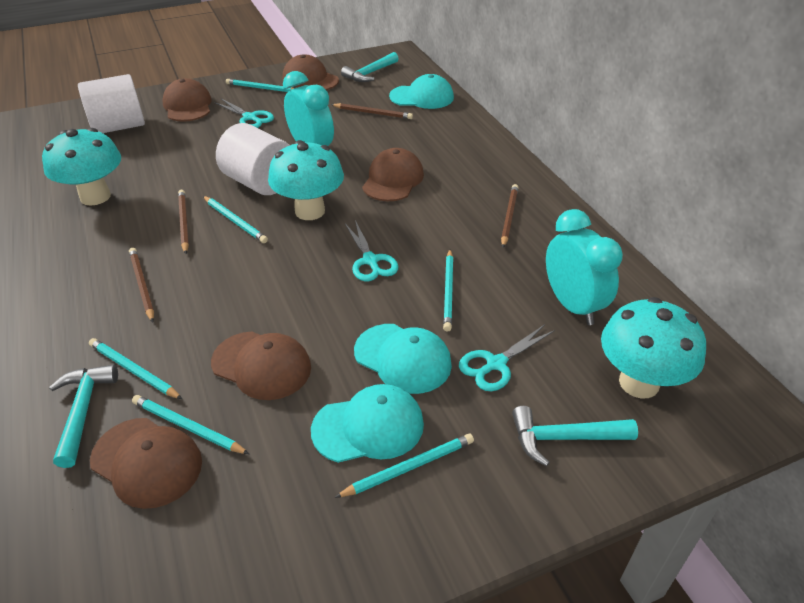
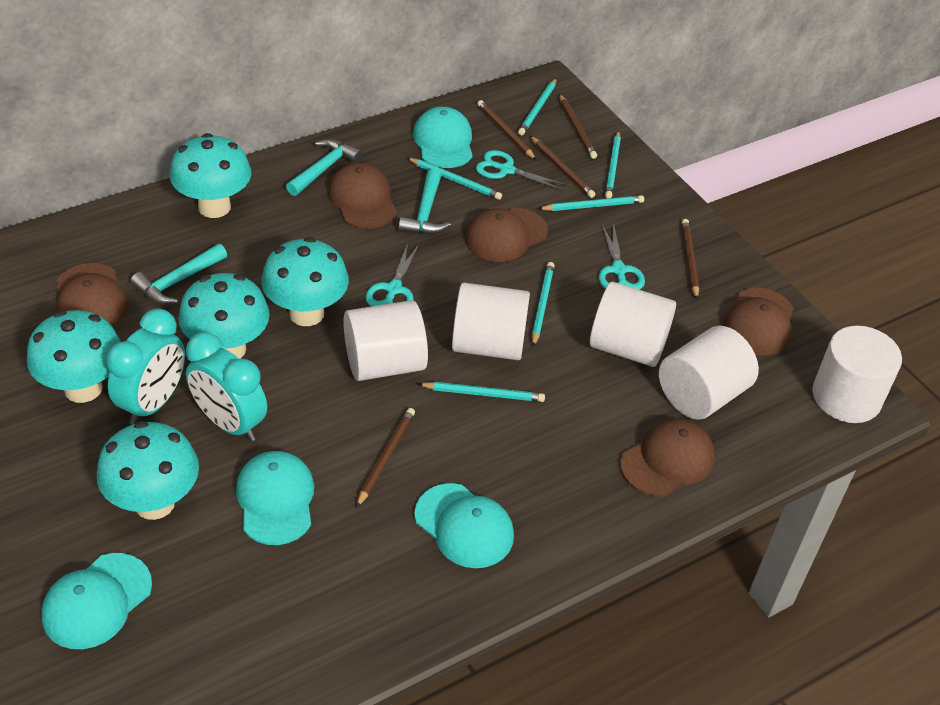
brown pencil: [129,248,154,322] [178,190,189,254] [331,103,413,119] [501,184,519,247] = 4 -> [356,408,415,508] [477,100,536,160] [530,136,595,198] [559,94,597,159] [682,219,699,299] = 5
turquoise cap: [311,384,424,463] [354,324,452,394] [389,74,454,109] = 3 -> [41,553,152,649] [236,451,314,545] [413,107,473,168] [414,483,514,568] = 4
turquoise mushroom: [42,128,121,206] [268,140,344,220] [601,297,706,398] = 3 -> [27,310,121,403] [97,421,199,520] [170,133,251,218] [179,273,270,359] [261,237,349,326] = 5
white cylinder: [78,74,145,133] [216,123,290,195] = 2 -> [344,300,428,381] [452,283,530,360] [590,282,676,367] [659,326,759,420] [812,326,902,423] = 5

